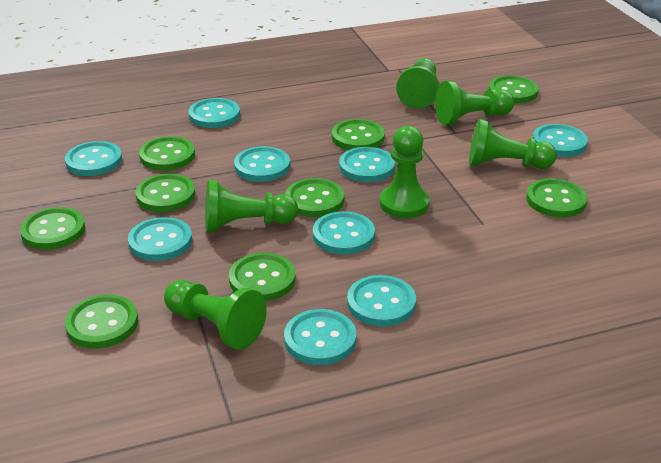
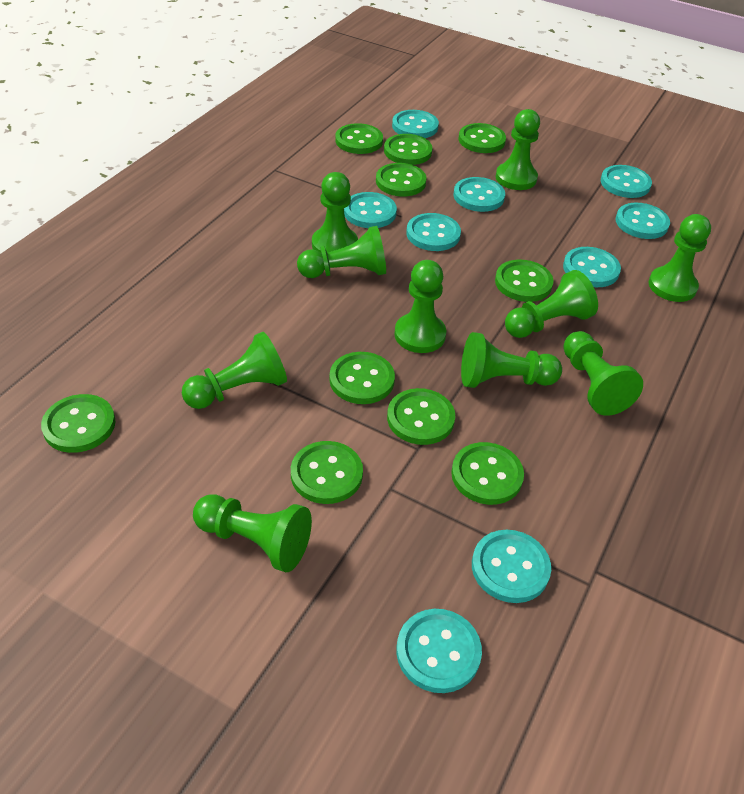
green button: [20,207,85,250] [65,295,138,349] [136,174,195,212] [139,136,195,171] [229,253,296,301] [285,178,344,217] [332,119,385,150] [489,75,539,103] [526,178,587,218] = 9 -> [41,394,116,453] [291,441,363,504] [329,352,395,404] [335,123,383,154] [376,163,427,197] [384,134,432,165] [387,388,455,445] [451,442,524,505] [459,123,506,153] [495,260,554,302] = 10
green pawn: [164,280,267,350] [205,180,298,232] [380,126,430,218] [396,58,439,109] [435,81,514,125] [469,119,557,169] = 6 -> [182,332,287,409] [193,495,312,572] [297,226,386,278] [312,172,358,253] [394,260,446,353] [461,332,562,388] [496,109,540,190] [505,270,598,338] [563,331,643,416] [649,214,711,302] = 10

